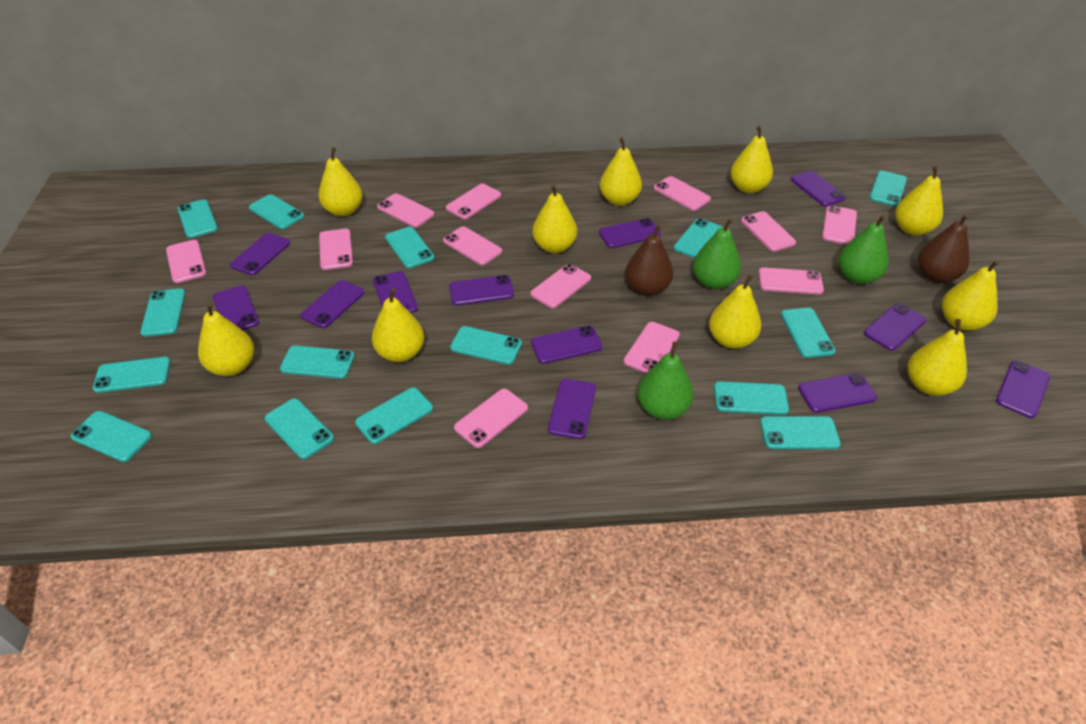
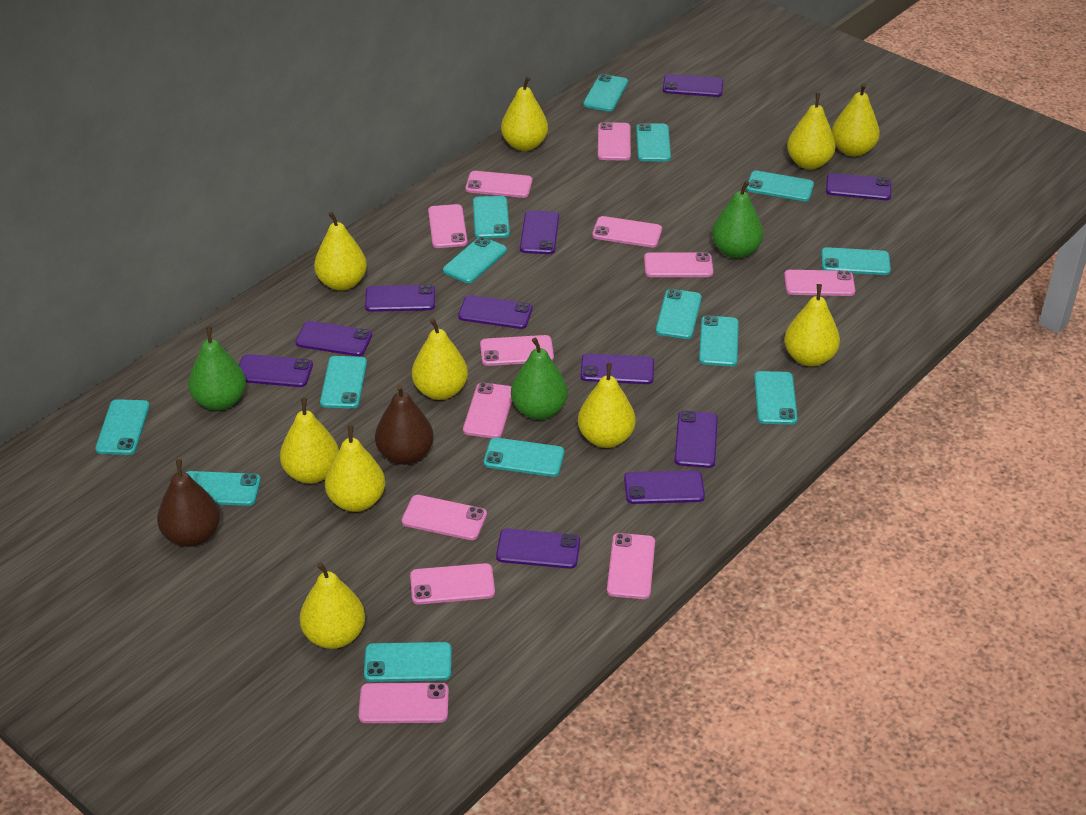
purple phone: [213,286,259,330] [230,233,290,275] [301,280,364,328] [373,271,418,313] [449,275,514,306] [531,326,602,364] [548,379,596,439] [599,218,661,248] [791,171,846,207] [798,373,877,413] [864,303,926,351] [996,360,1050,418] = 12 -> [239,354,313,387] [295,321,372,356] [365,284,435,312] [458,295,532,329] [496,529,580,569] [520,210,559,254] [580,353,654,384] [624,470,705,504] [663,74,723,97] [674,411,718,468] [826,173,891,200] = 11
turquoise phone: [71,411,152,462] [93,357,171,393] [140,289,186,337] [177,199,218,238] [249,194,304,229] [265,399,334,459] [280,346,355,379] [355,387,433,444] [385,227,434,268] [450,326,522,365] [674,218,722,258] [714,381,789,415] [760,416,841,449] [781,308,836,358] [869,171,907,206] = 15 -> [95,399,150,455] [186,471,261,506] [320,356,367,409] [364,642,452,682] [443,236,507,283] [473,196,510,238] [484,438,564,477] [583,74,628,112] [636,123,671,161] [656,289,702,339] [699,316,739,366] [746,171,814,201] [754,371,797,425] [821,247,891,275] = 14

